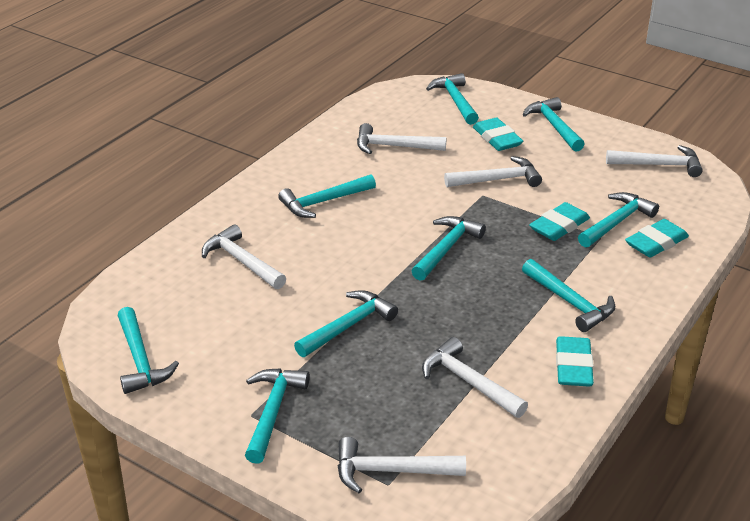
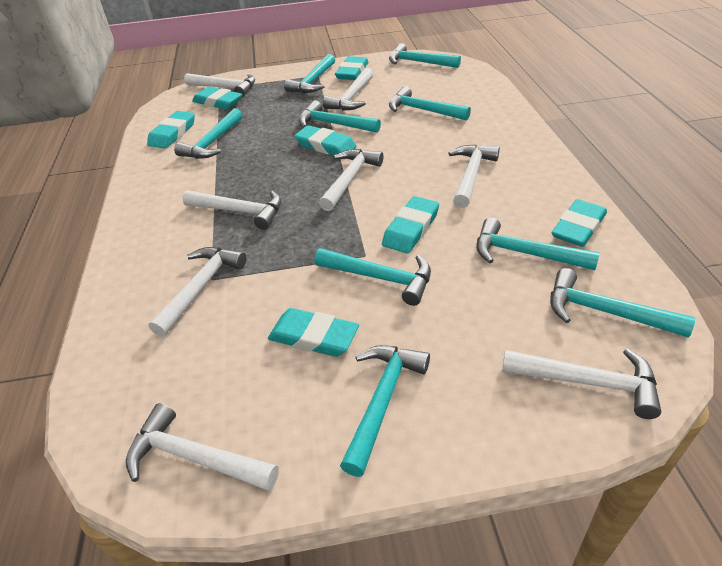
turquoise eraser: [473,118,523,151] [529,202,590,241] [556,336,594,387] [625,219,689,258] = 4 -> [147,111,195,149] [192,87,243,110] [268,308,359,357] [294,125,357,155] [335,56,369,80] [382,196,439,253] [552,199,607,247] = 7
white hammer: [202,224,286,289] [338,437,466,493] [357,123,447,154] [422,337,528,418] [444,156,542,187] [606,145,703,177] = 6 -> [126,403,279,491] [149,247,246,337] [183,190,281,230] [184,73,255,97] [319,149,384,211] [323,68,373,111] [448,144,500,208] [502,348,662,419] = 8

